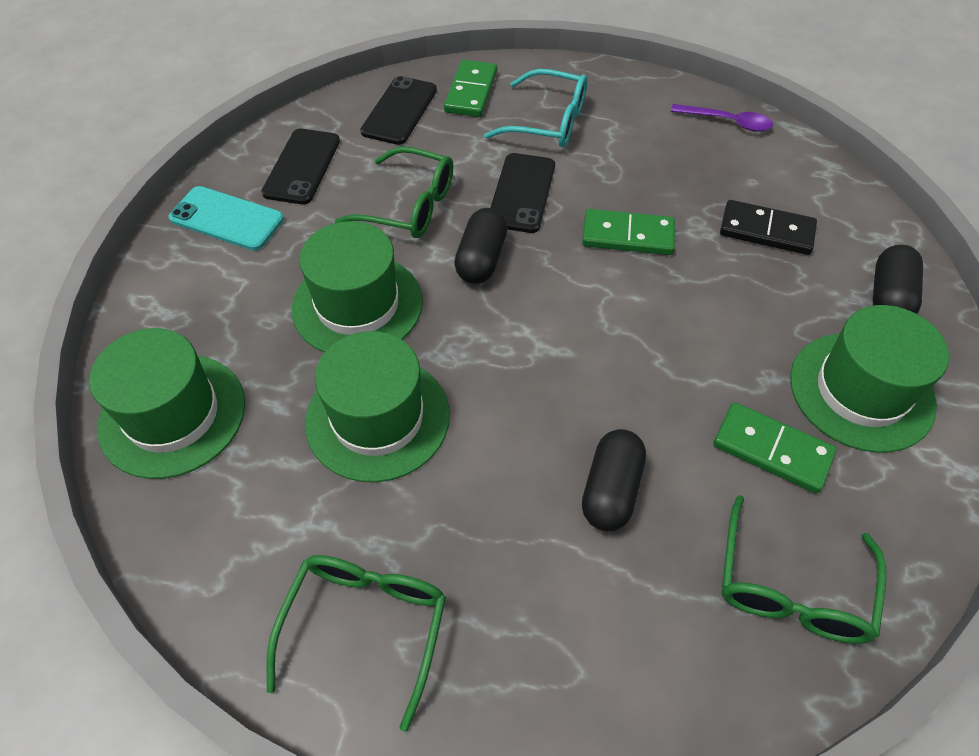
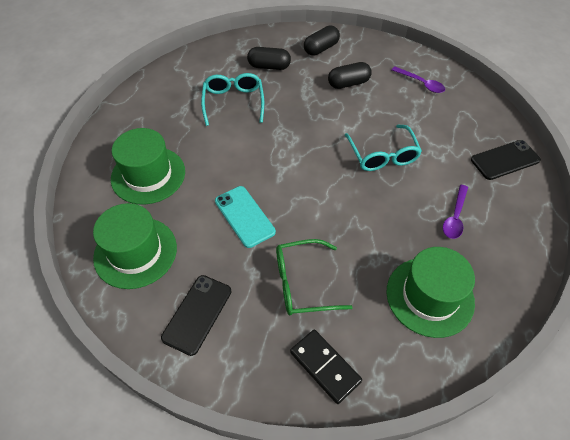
black phone: [261,129,340,204] [360,76,437,145] [490,153,555,233] = 3 -> [161,275,231,356] [471,140,541,180] = 2
green domino: [444,60,497,117] [582,209,675,255] [713,402,837,493] = 3 -> none = 0
green glasses: [266,555,446,732] [335,146,453,238] [722,495,886,644] = 3 -> [276,239,353,316] = 1
green hat: [89,328,245,479] [292,221,423,353] [305,331,450,482] [790,305,949,453] = 4 -> [93,203,177,289] [111,128,185,205] [386,247,475,338] = 3
purple spoon: [671,104,773,132] = 1 -> [392,66,445,93] [443,185,468,239] = 2
turquoise glasses: [484,69,587,148] = 1 -> [201,73,264,126] [345,125,422,171] = 2

